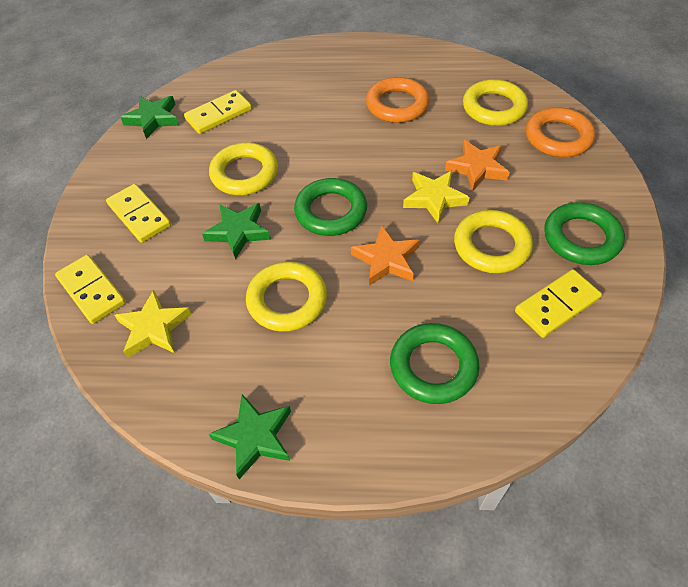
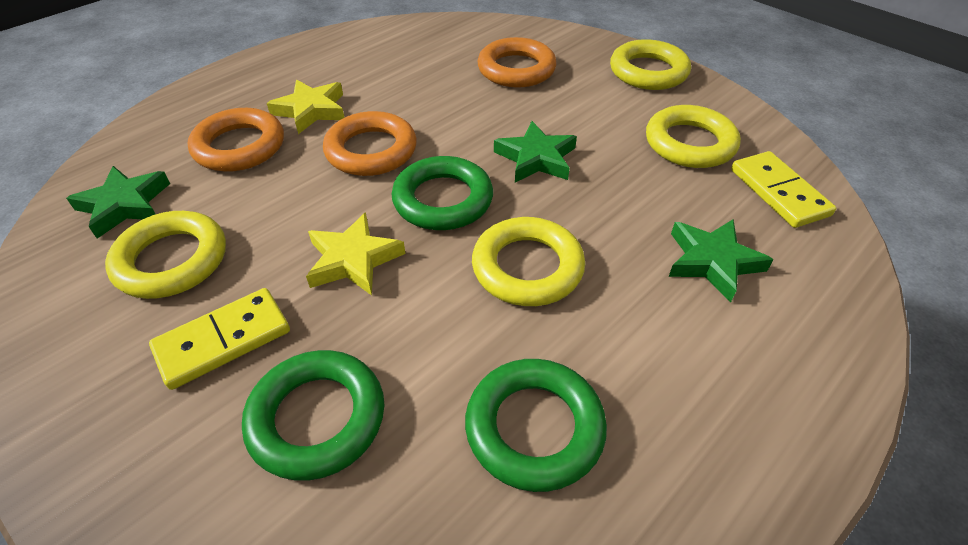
orange ring: [366,77,430,123] [526,107,595,157] = 2 -> [187,108,284,172] [323,111,417,176] [478,37,557,88] = 3
orange star: [351,225,420,286] [445,140,510,191] = 2 -> none = 0
yellow domino: [55,255,126,324] [106,184,171,243] [184,90,252,134] [515,269,602,338] = 4 -> [149,288,290,390] [731,151,836,228] = 2

